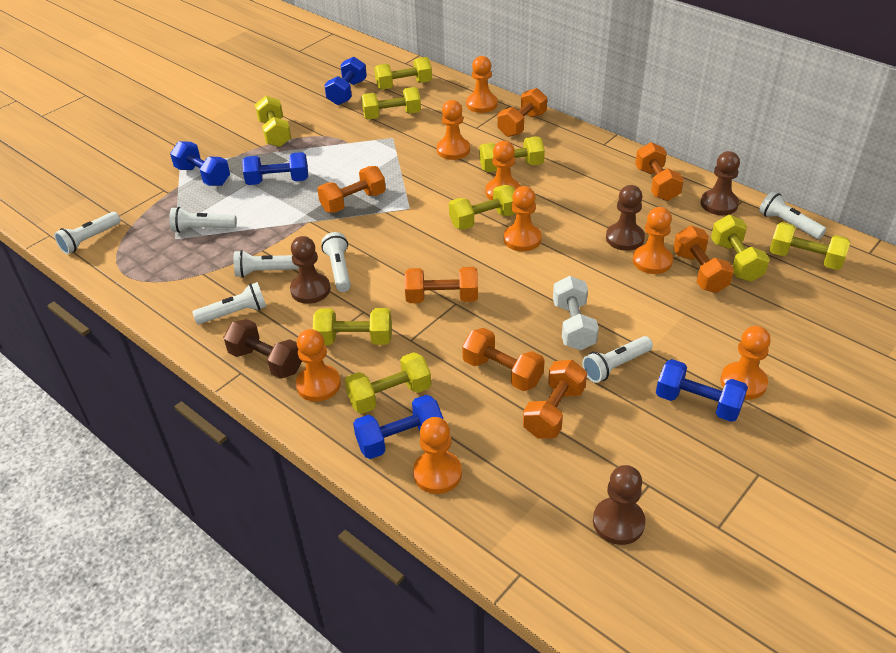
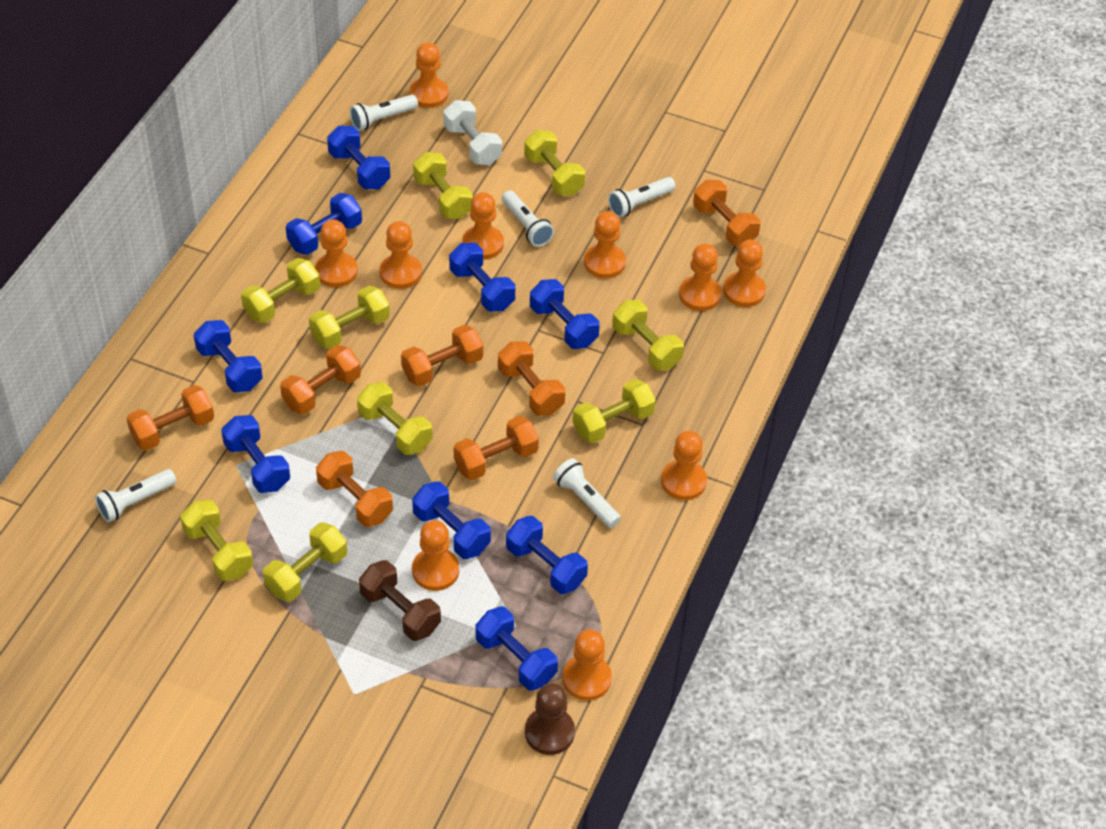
blue dumbbell: [170,141,230,186] [242,152,308,185] [324,57,367,105] [353,395,443,459] [656,359,748,422] = 5 -> [194,320,263,392] [221,415,290,493] [286,193,362,255] [327,126,390,189] [412,481,491,559] [449,243,515,312] [475,607,558,691] [506,516,588,594] [530,279,600,349] = 9
brown pawn: [290,236,331,304] [593,465,646,545] [606,185,645,251] [700,151,740,215] = 4 -> [525,683,575,755] = 1
orange pawn: [296,329,341,402] [413,417,462,494] [437,100,470,160] [466,56,498,113] [486,141,521,200] [504,186,542,251] [633,207,673,274] [721,326,771,400] = 8 -> [315,219,358,287] [380,221,422,289] [409,42,448,108] [412,520,459,591] [462,192,504,260] [562,629,612,701] [584,211,626,279] [661,431,707,500] [679,243,722,311] [723,240,766,307] = 10
white flashlight: [54,212,121,254] [169,207,237,233] [193,282,267,324] [234,250,299,277] [321,232,351,292] [582,336,653,383] [759,191,826,239] = 7 -> [95,469,176,522] [350,94,418,131] [502,191,554,247] [553,458,621,528] [608,177,675,218] = 5

